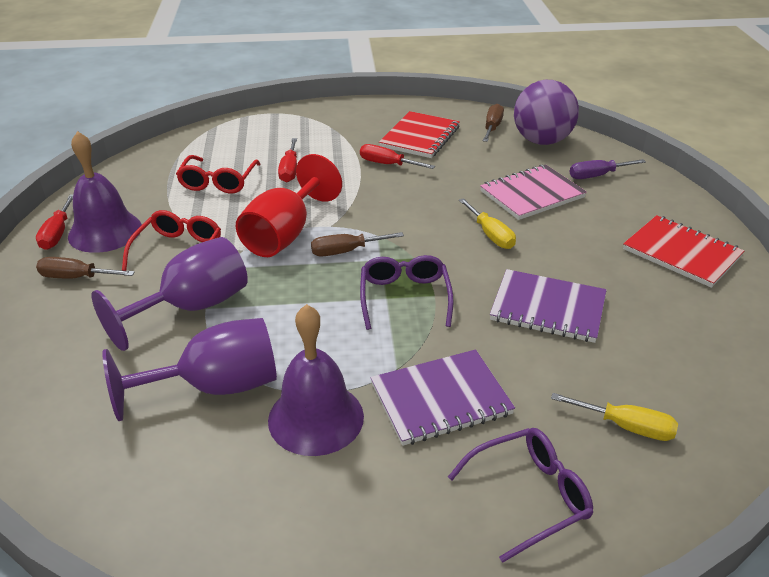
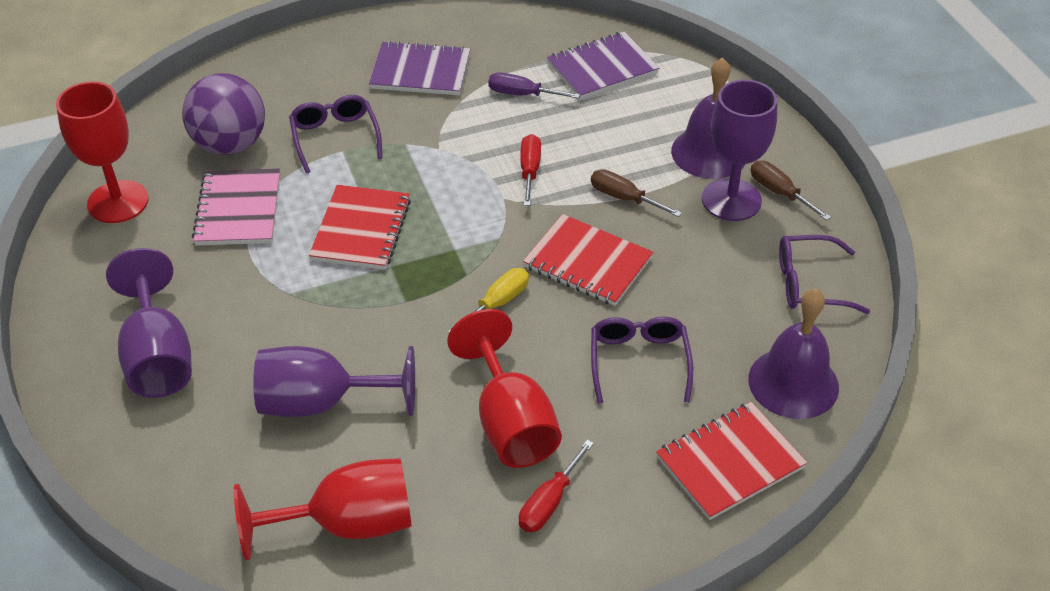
brown screwdriver: [36,257,135,279] [311,232,404,257] [483,104,504,142] = 3 -> [591,169,682,217] [751,160,831,221] = 2
purple glasses: [360,255,453,330] [448,428,593,563] = 2 -> [289,95,383,174] [591,317,693,404] [779,235,870,314] = 3
purple goblet: [91,237,248,351] [103,318,277,421] = 2 -> [106,248,192,398] [253,346,415,417] [702,80,777,221] = 3
red glasses: [122,210,221,271] [176,155,260,194] = 2 -> none = 0
red goblet: [236,154,342,257] = 1 -> [56,81,149,223] [234,458,412,560] [447,309,562,468] = 3
red notebook: [379,111,460,158] [623,215,744,288] = 2 -> [309,185,411,270] [523,214,653,306] [656,402,807,520] = 3
red screwdriver: [36,195,73,250] [278,138,297,182] [360,144,435,169] = 3 -> [519,440,594,532] [520,134,541,206] = 2
yellow screwdriver: [459,198,516,249] [551,393,678,441] = 2 -> [448,268,529,333] = 1

